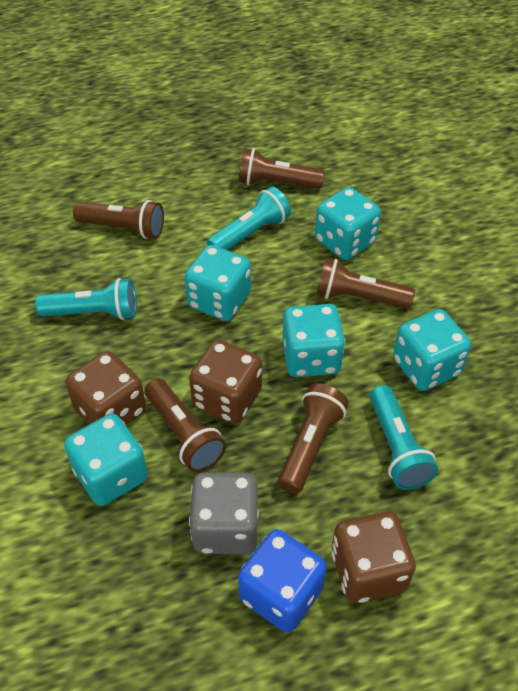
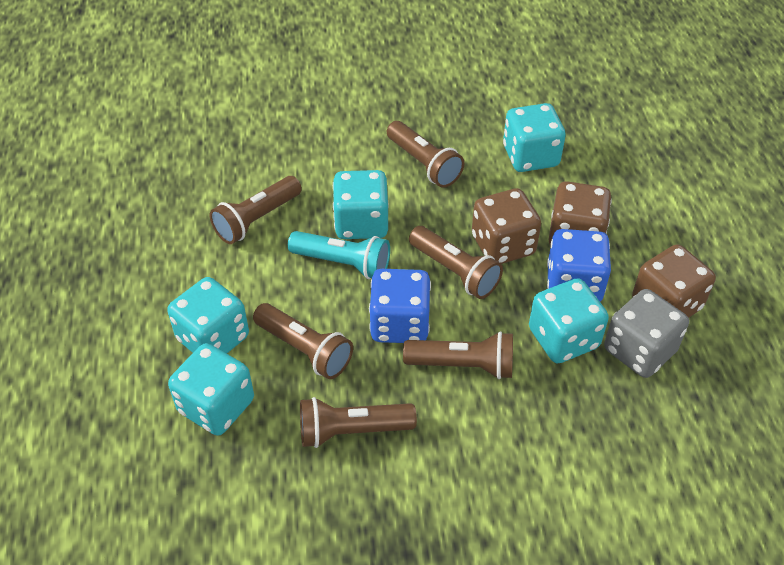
blue dice: [238,529,327,633] = 1 -> [369,269,431,343] [547,229,611,302] = 2
brown flashlight: [73,200,164,239] [145,378,226,472] [239,148,325,189] [278,384,349,494] [316,258,415,309] = 5 -> [210,176,302,244] [253,303,353,379] [300,397,417,448] [387,121,464,188] [403,331,513,379] [409,226,503,299] = 6
turquoise flashlight: [35,278,137,320] [207,186,291,250] [370,385,438,490] = 3 -> [288,231,390,279] = 1

